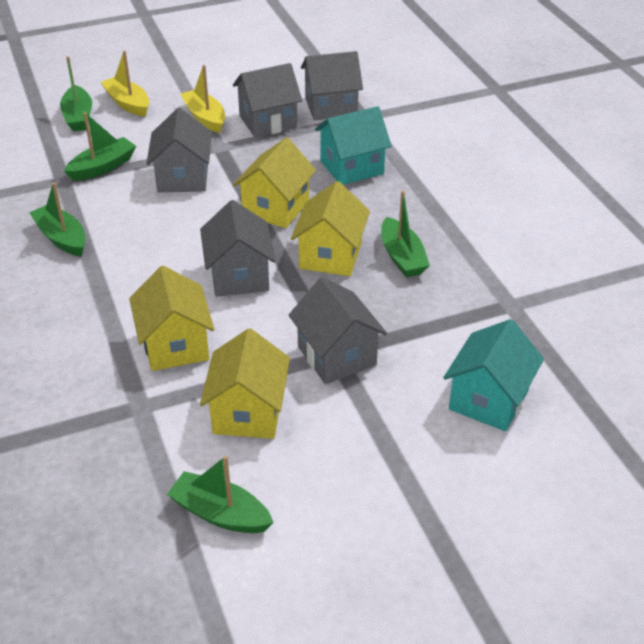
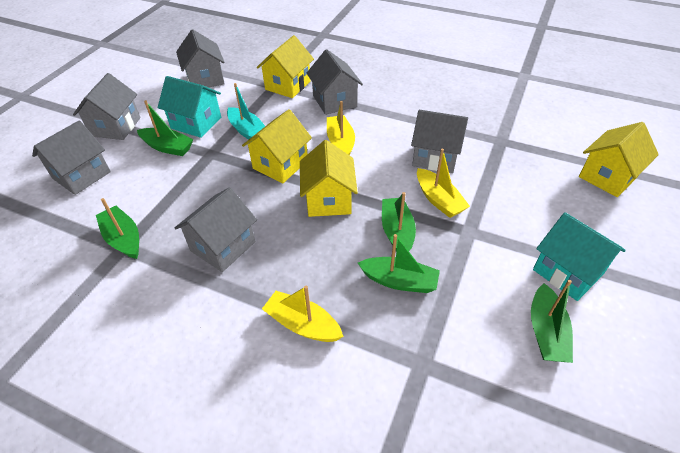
grey house: [146,108,212,192] [200,200,276,297] [233,63,302,138] [289,277,387,384] [301,51,363,120] = 5 -> [32,120,111,195] [73,73,141,140] [175,187,257,272] [176,29,225,88] [306,49,363,115] [411,110,468,173] = 6
turquoise boat: none = 0 -> [227,83,265,142] = 1
yellow boat: [100,51,149,117] [181,65,225,133] = 2 -> [262,286,344,342] [327,101,355,155] [417,149,470,218] = 3

